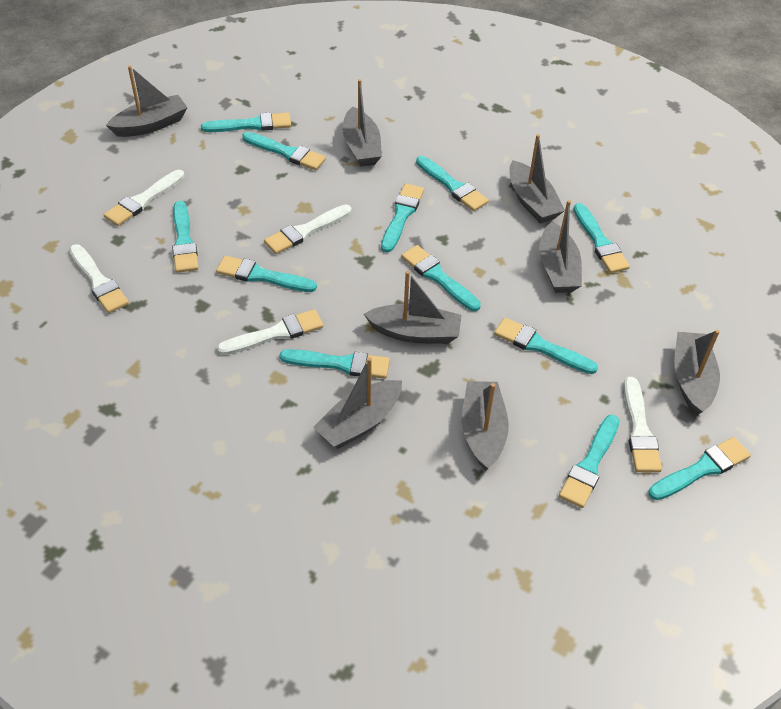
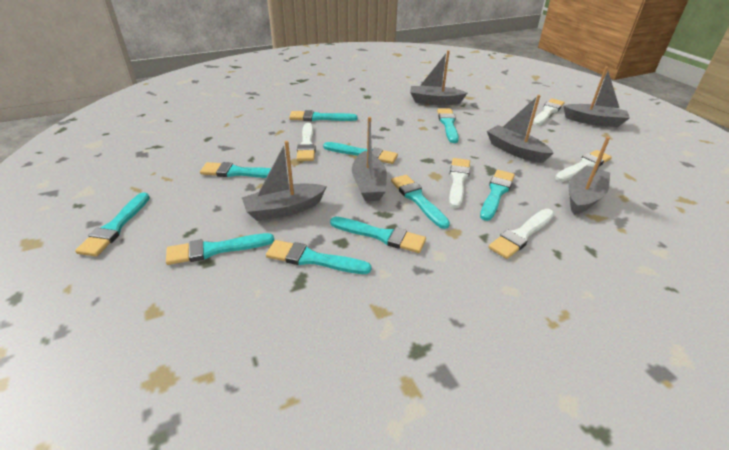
grey boat: [106,66,188,137] [314,357,402,449] [342,79,382,167] [364,271,462,344] [462,381,509,471] [509,134,565,223] [539,200,582,293] [674,330,720,416] = 8 -> [242,141,327,221] [352,117,387,201] [410,50,467,105] [487,95,553,163] [563,67,630,127] [569,137,610,215] = 6
turquoise brush: [172,201,198,273] [201,113,291,132] [216,256,317,292] [242,132,326,170] [280,349,390,379] [381,183,424,253] [401,245,481,311] [416,156,489,211] [494,318,598,374] [559,415,620,508] [573,203,630,273] [648,437,751,500] = 12 -> [75,192,150,257] [166,233,274,265] [200,162,271,178] [266,240,372,274] [289,110,358,121] [323,142,398,164] [330,217,426,253] [391,175,450,229] [437,108,459,143] [480,170,515,221] = 10

